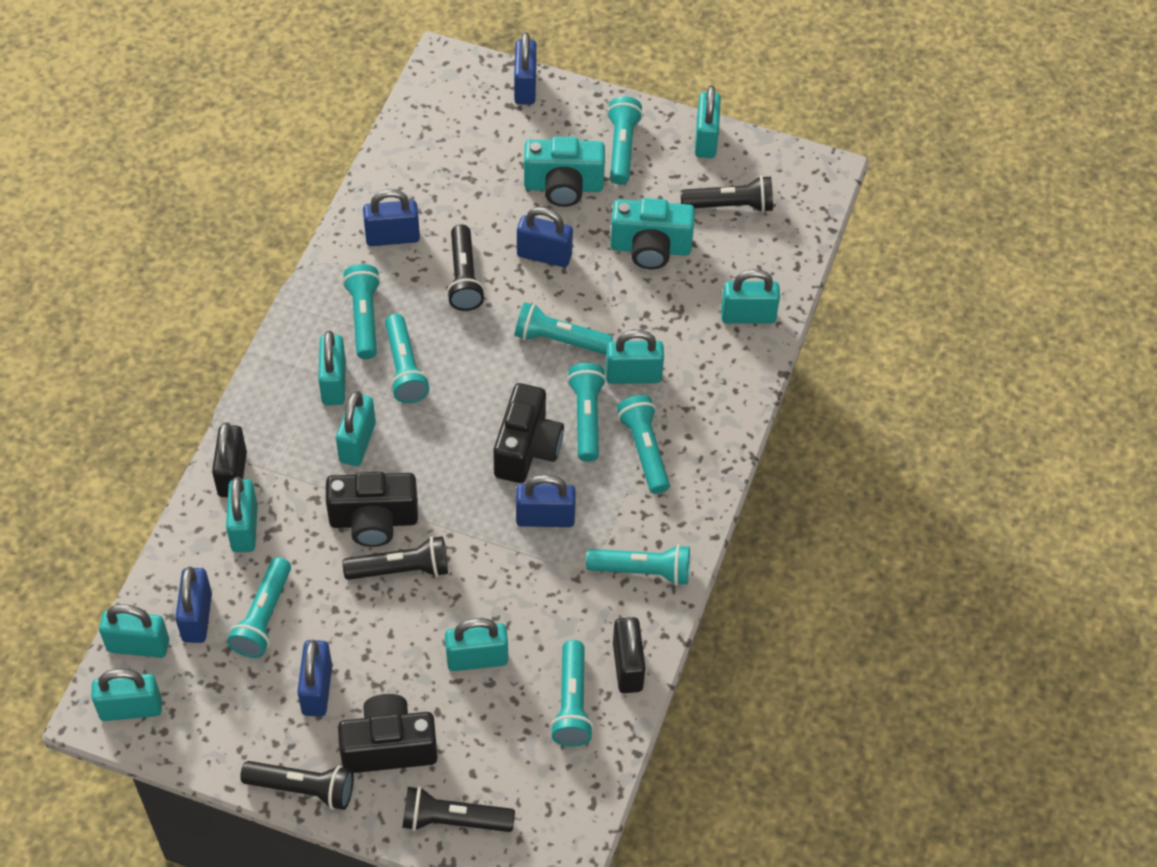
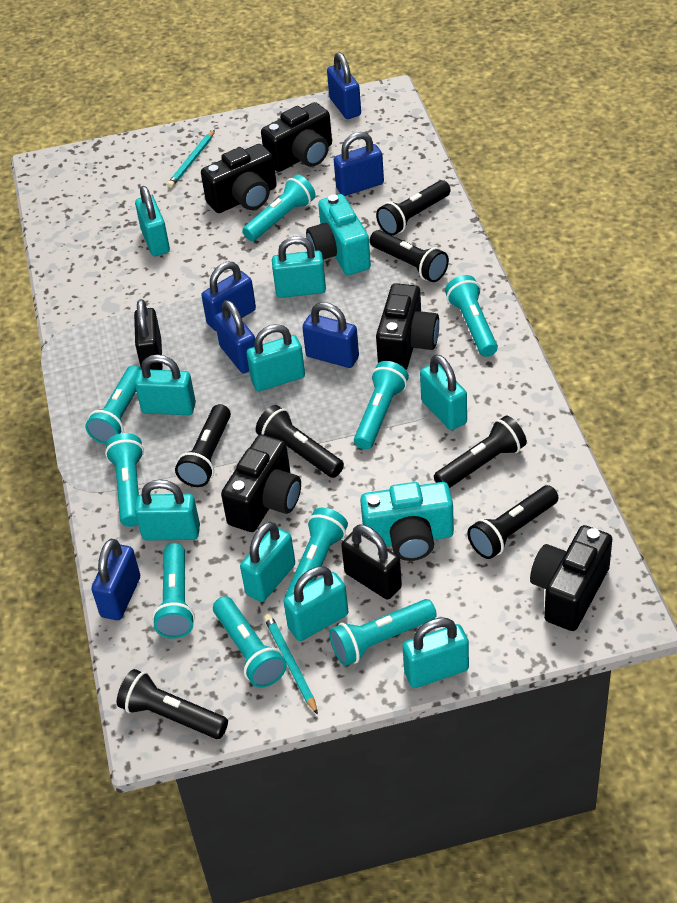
black camera: [326,472,418,547] [338,694,438,773] [493,383,564,483] = 3 -> [201,144,277,213] [221,434,301,532] [261,102,332,172] [376,283,439,370] [530,525,612,631] = 5
black flashlight: [240,761,354,810] [343,536,448,580] [402,786,515,832] [447,224,485,311] [680,176,773,213] = 5 -> [116,669,228,739] [175,404,231,487] [256,405,344,478] [370,230,449,282] [376,180,451,236] [434,415,527,488] [467,485,558,559] = 7
turquoise pencil: none = 0 -> [167,130,215,188] [264,614,318,715] = 2

